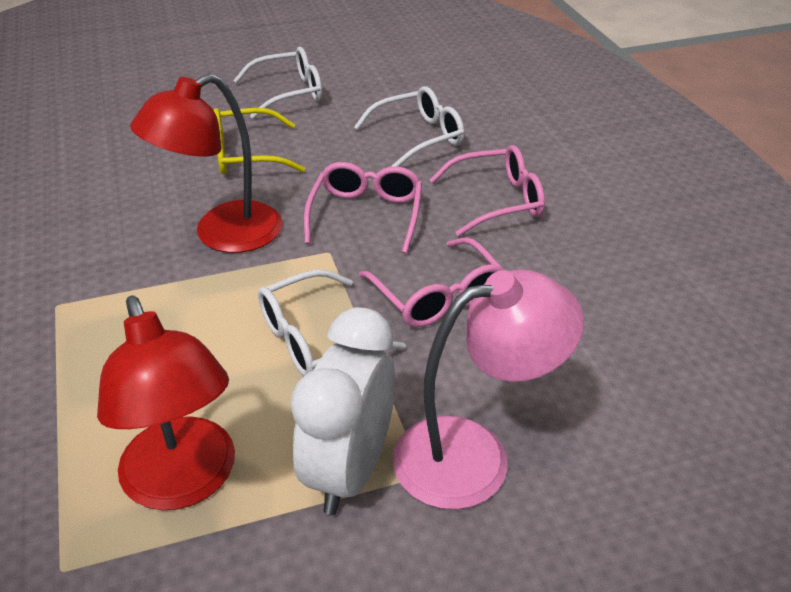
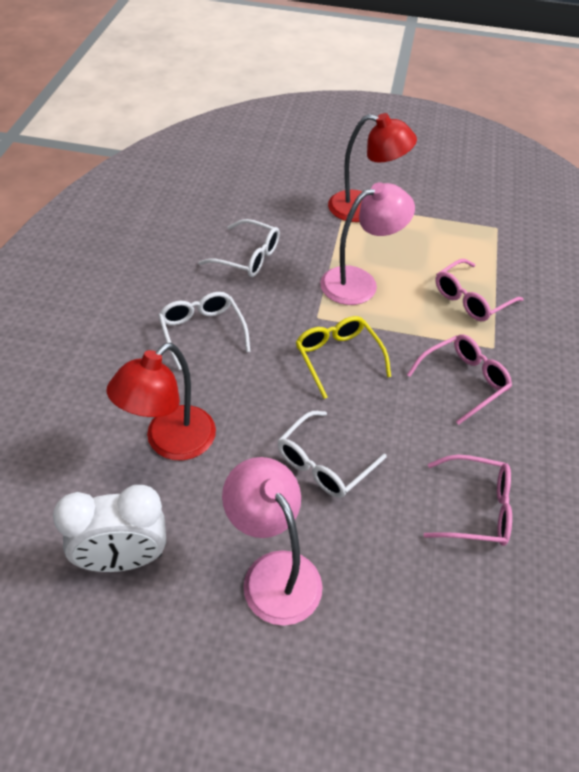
pink lamp: [393,269,584,510] = 1 -> [222,457,323,625] [320,182,415,305] = 2

